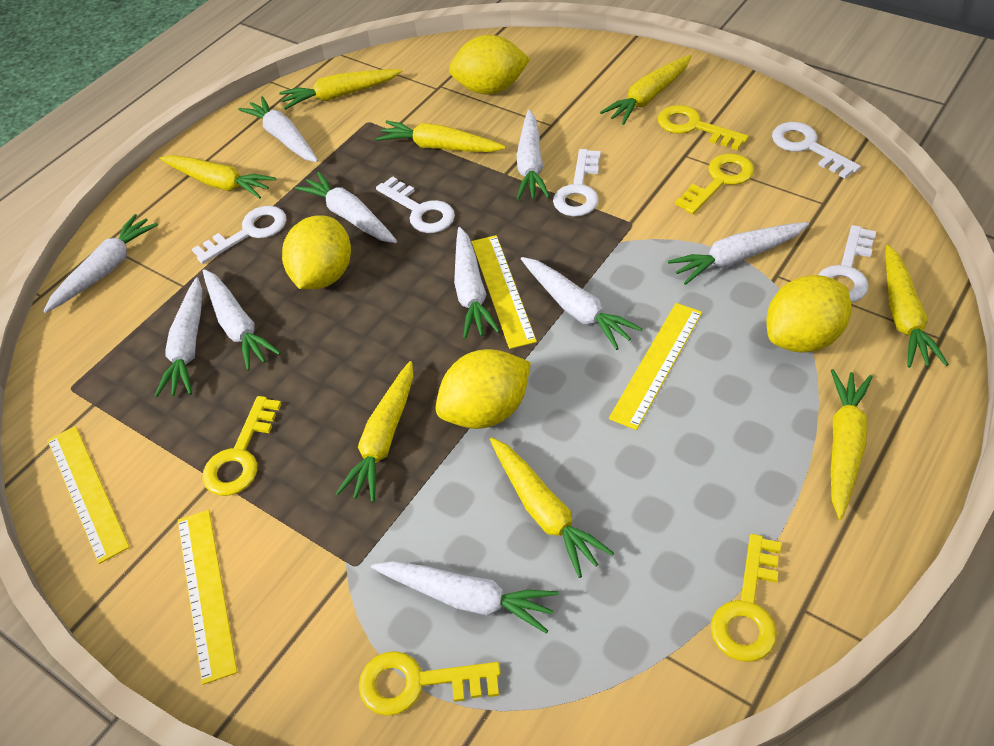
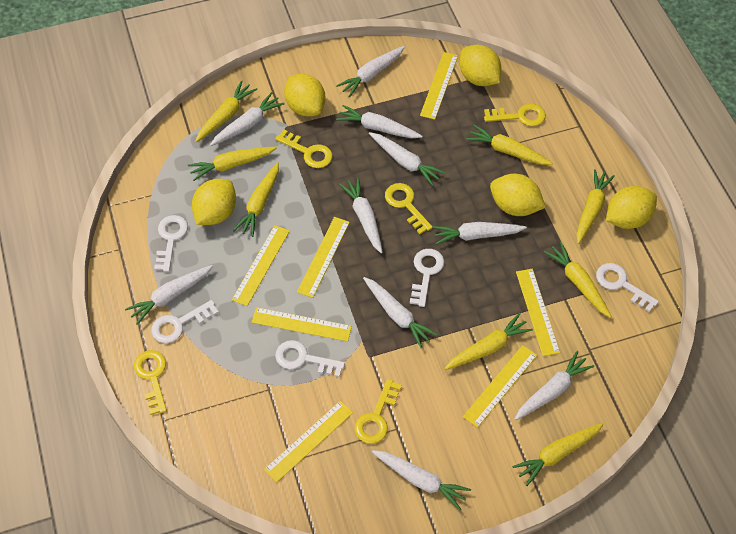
yellow lemon: [282,216,351,289] [435,349,531,429] [449,35,530,94] [766,275,851,353] = 4 -> [192,179,236,225] [284,74,326,117] [459,45,501,86] [490,174,546,216] [606,186,657,229] = 5
yellow ruler: [47,426,130,564] [178,510,238,685] [472,235,537,349] [609,303,702,430] = 4 -> [232,225,290,306] [252,307,352,342] [264,401,353,482] [297,217,350,298] [420,52,458,120] [463,345,537,428] [516,269,560,356] = 7

